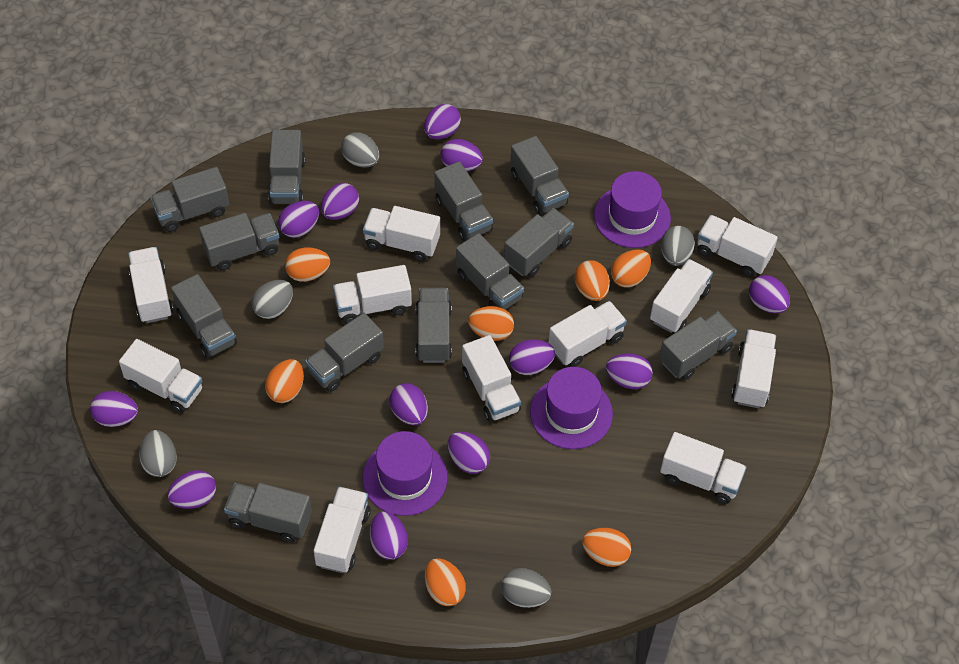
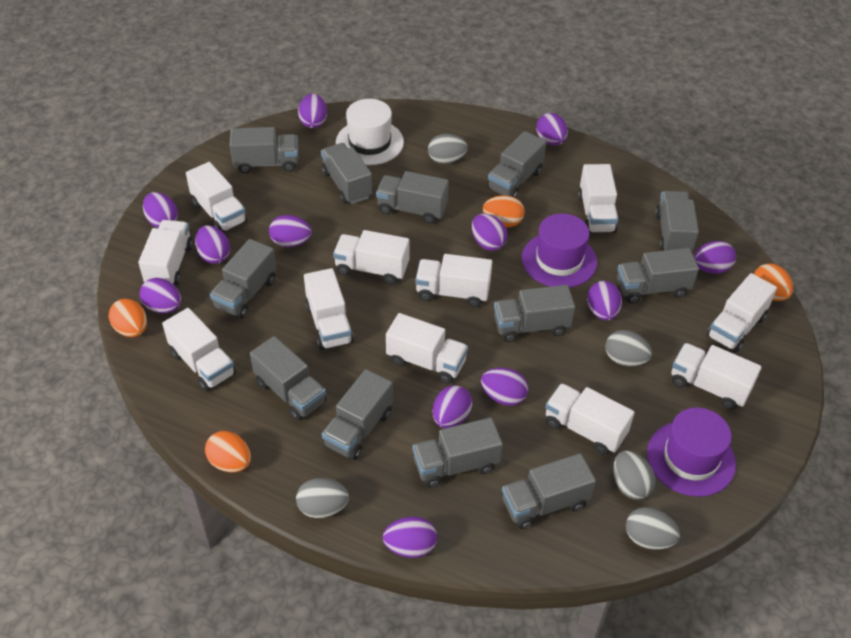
orange egg: [265,359,304,403] [285,248,330,282] [425,558,466,606] [468,306,514,341] [574,260,610,301] [582,528,631,567] [611,249,651,288] = 7 -> [109,299,147,337] [205,431,251,473] [483,195,525,227] [754,263,793,301] = 4
purple hat: [363,431,448,516] [530,367,613,449] [594,171,671,248] = 3 -> [522,213,597,288] [647,407,736,497] = 2
white hat: none = 0 -> [336,99,404,165] = 1

